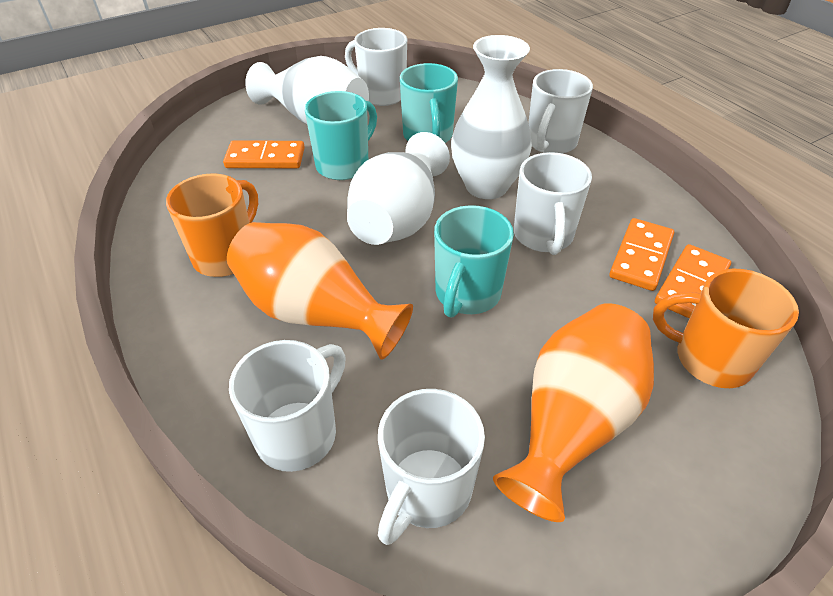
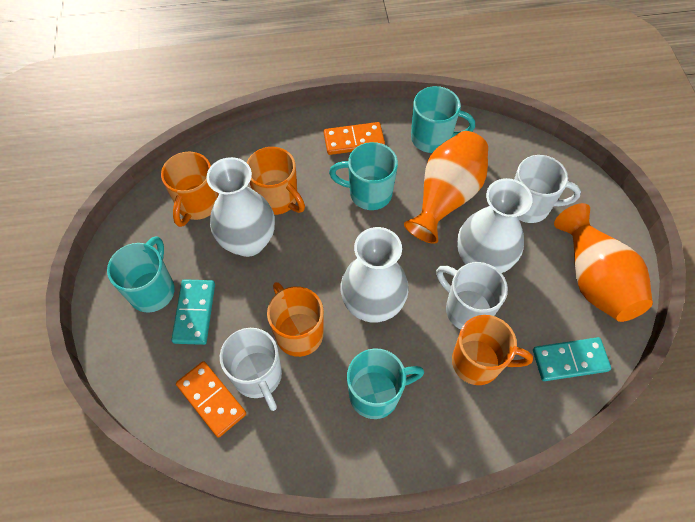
orange domino: [223,140,305,168] [609,218,674,291] [655,244,731,318] = 3 -> [176,361,246,438] [324,122,385,155] = 2
orange mug: [166,173,258,277] [653,269,799,388] = 2 -> [161,152,219,227] [247,147,305,215] [267,282,324,357] [452,315,533,385] = 4
turquoise domino: none = 0 -> [171,279,215,345] [533,337,611,381] = 2
turquoise mug: [305,91,377,180] [400,63,458,143] [434,205,514,318] = 3 -> [107,236,175,313] [329,142,398,210] [347,348,424,419] [411,86,475,153] = 4
white mug: [229,340,346,472] [345,28,407,106] [378,389,485,545] [514,152,592,255] [528,69,593,154] = 5 -> [220,328,282,411] [436,262,508,329] [514,155,581,223] = 3

